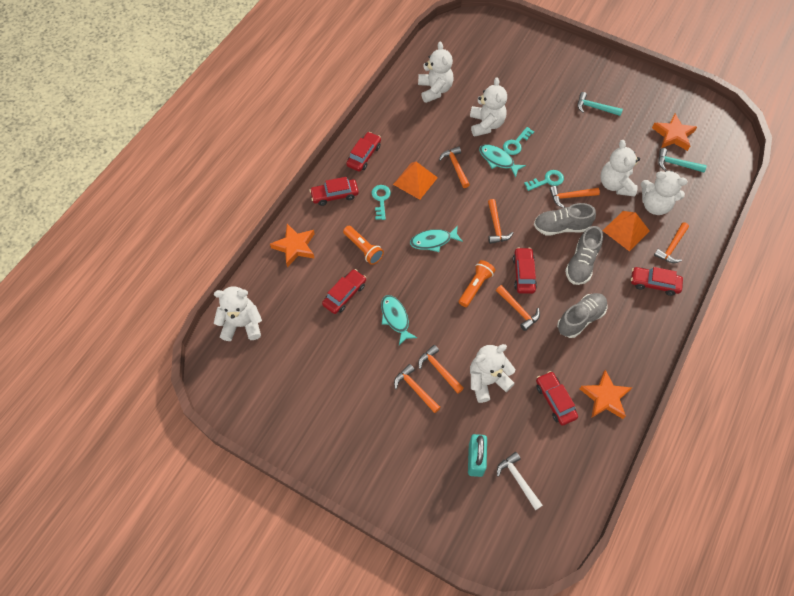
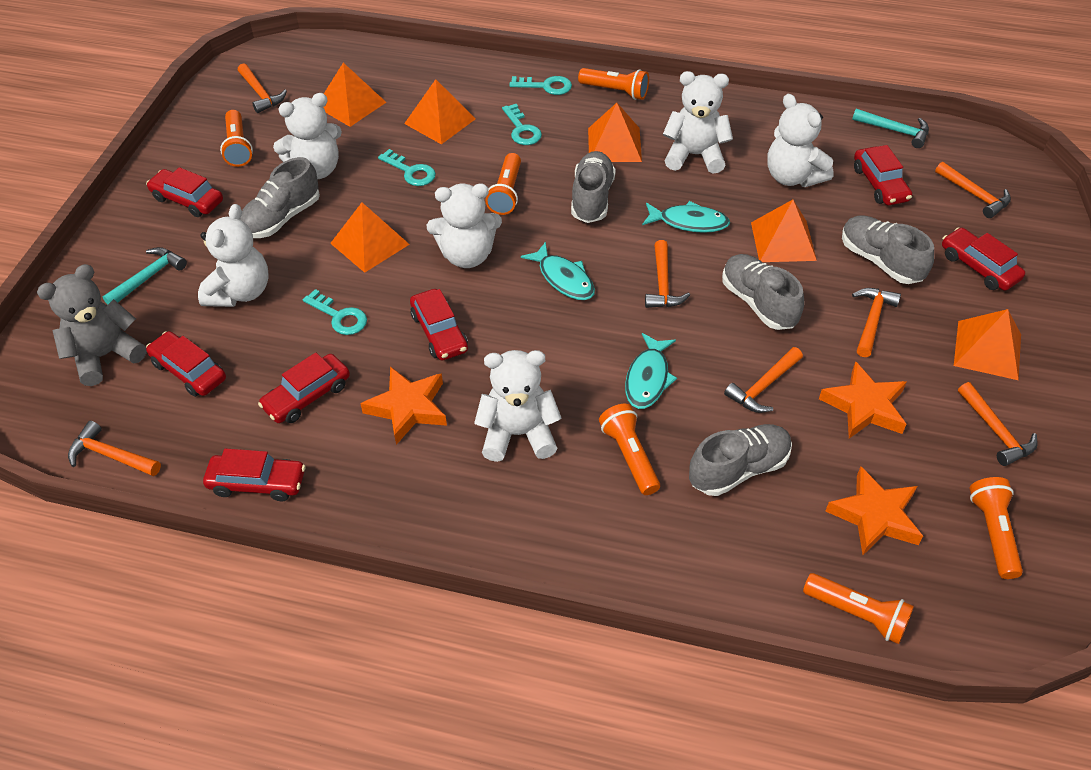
grey shoe: [534,203,596,235] [557,293,607,338] [565,226,603,285] = 3 -> [240,157,320,238] [571,151,616,223] [689,424,792,496] [722,254,804,330] [842,215,934,284] = 5
grey teddy bear: none = 0 -> [37,264,147,386] = 1
orange flashlight: [343,226,384,265] [459,260,495,307] = 2 -> [220,110,253,167] [485,153,521,215] [578,68,649,100] [599,404,660,495] [803,573,914,644] [970,477,1023,579] = 6
orange pyramid: [393,162,438,200] [603,211,650,251] = 2 -> [323,63,386,127] [330,203,410,273] [404,79,476,144] [588,103,642,162] [751,200,817,262] [954,309,1021,380] = 6
red car: [310,177,359,206] [322,269,366,314] [346,132,381,172] [513,247,537,294] [536,371,578,425] [631,267,683,296] = 6 -> [146,167,223,217] [146,331,226,397] [203,448,306,501] [258,353,350,423] [410,289,468,360] [854,145,912,205] [942,227,1025,291] = 7
turquoise key: [371,185,391,220] [503,127,534,155] [524,170,564,191] = 3 -> [303,289,367,335] [378,149,436,186] [502,104,542,145] [509,76,572,95] = 4
turquoise padlock: [468,434,487,477] = 1 -> none = 0
white hammer: [497,452,543,510] = 1 -> none = 0

